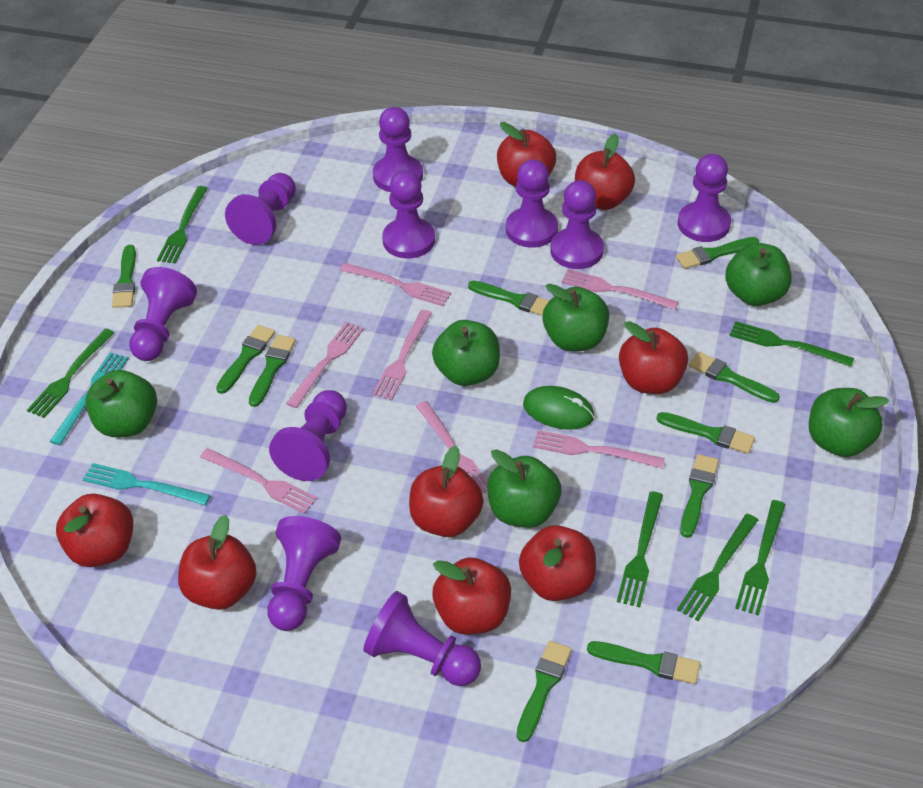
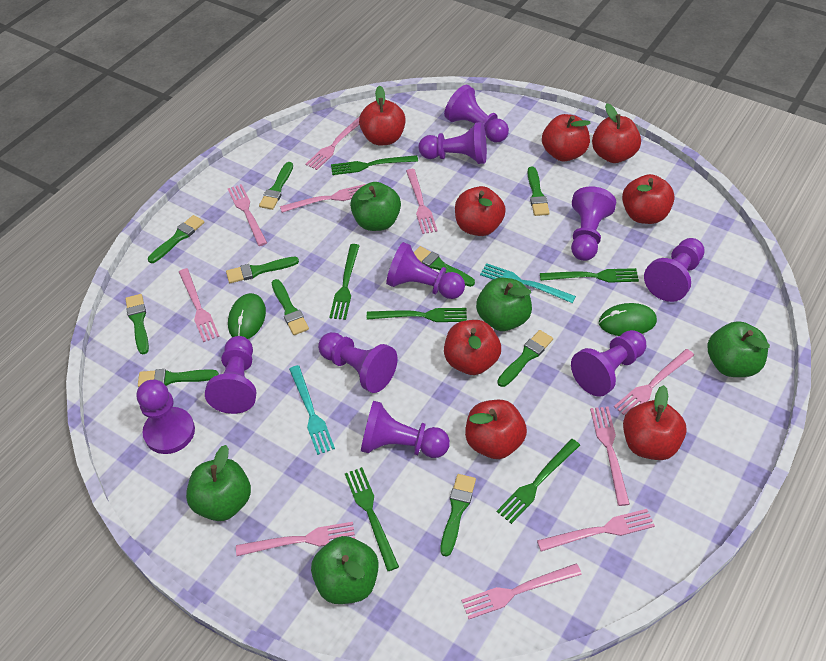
green apple: [85,370,157,437] [432,320,500,386] [487,449,561,528] [543,284,609,351] [725,243,792,306] [809,388,889,457] = 6 -> [186,445,251,521] [311,536,379,604] [350,182,401,231] [476,278,532,331] [707,321,770,377] = 5
green mouse: [523,386,594,430] = 1 -> [228,293,266,339] [599,303,657,336] = 2
pink fork: [200,448,317,514] [286,322,364,408] [340,263,451,306] [372,310,432,401] [416,401,488,493] [533,430,665,469] [561,269,679,310] = 7 -> [179,268,220,342] [228,184,267,246] [236,522,355,556] [280,184,366,213] [305,117,360,170] [406,169,438,234] [461,563,582,619] [537,509,655,551] [590,407,630,506] [614,349,694,415] = 10

